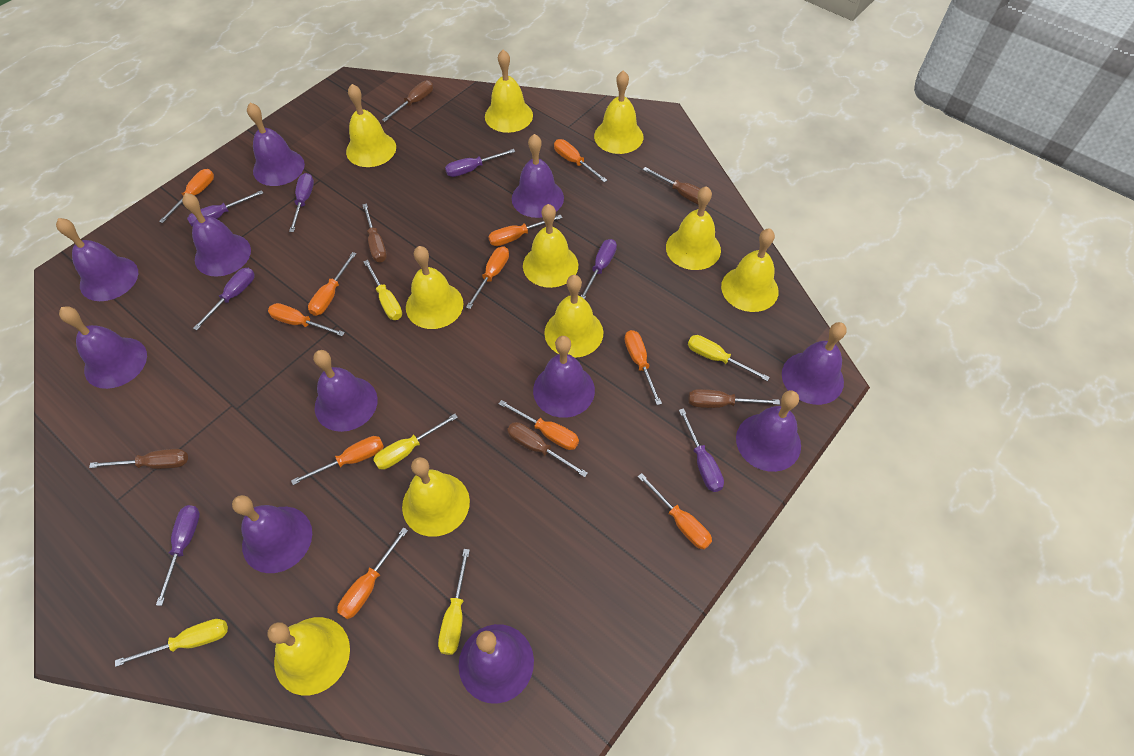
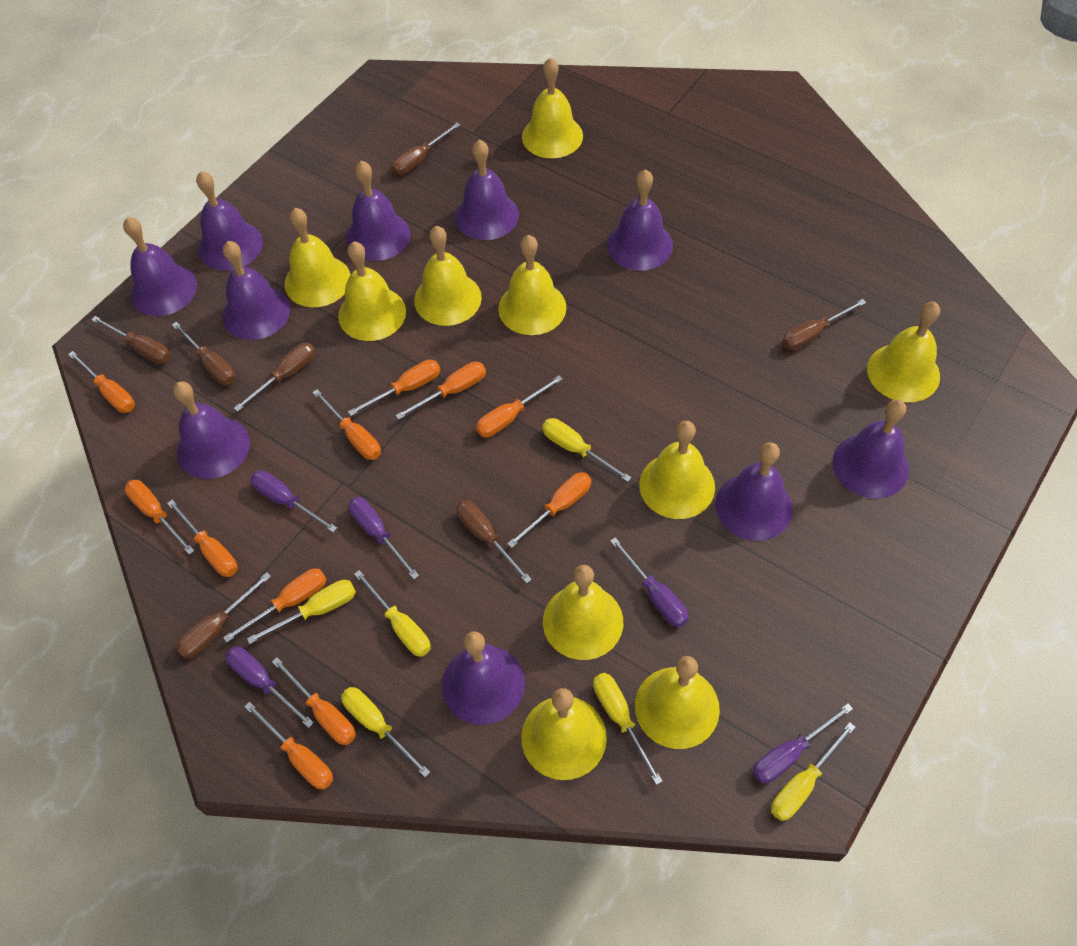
brown screwdriver: [89,449,188,469] [362,203,387,262] [382,80,433,122] [507,422,588,477] [643,167,701,204] [689,389,780,408] = 6 -> [91,316,171,364] [172,322,235,385] [176,572,271,659] [234,343,315,412] [391,123,460,175] [456,500,532,584] [782,299,866,350] = 7
purple bell: [56,218,138,301] [59,307,147,389] [182,193,251,277] [232,495,312,573] [247,103,305,186] [313,350,378,432] [459,624,534,704] [512,134,564,218] [533,336,595,418] [736,390,801,472] [782,322,847,405] = 11 -> [123,217,197,316] [173,381,250,479] [196,171,263,271] [223,241,290,340] [346,161,411,261] [442,631,525,725] [455,140,519,240] [607,169,673,271] [715,442,793,541] [832,399,909,499] = 10
purple screwdriver: [156,505,200,606] [187,190,263,227] [193,268,254,330] [289,173,314,232] [445,149,515,177] [581,239,617,299] [679,408,724,492] = 7 -> [226,646,314,728] [250,470,337,533] [348,497,419,579] [610,537,689,627] [752,703,853,783] = 5
yellow screwdriver: [115,619,228,667] [363,260,402,320] [373,414,458,469] [438,549,470,655] [688,335,770,381] = 5 -> [247,580,356,644] [341,687,430,777] [354,570,431,657] [542,418,632,482] [593,673,663,785] [771,722,855,821] = 6

